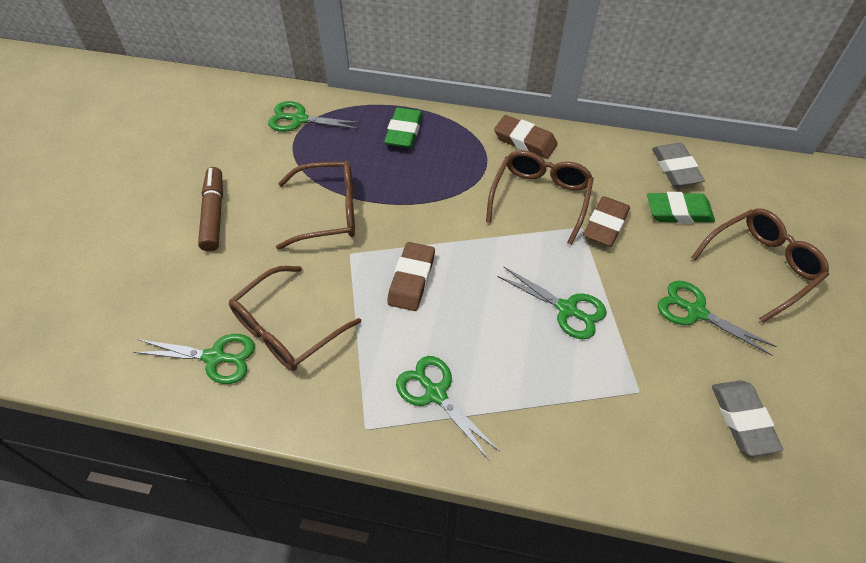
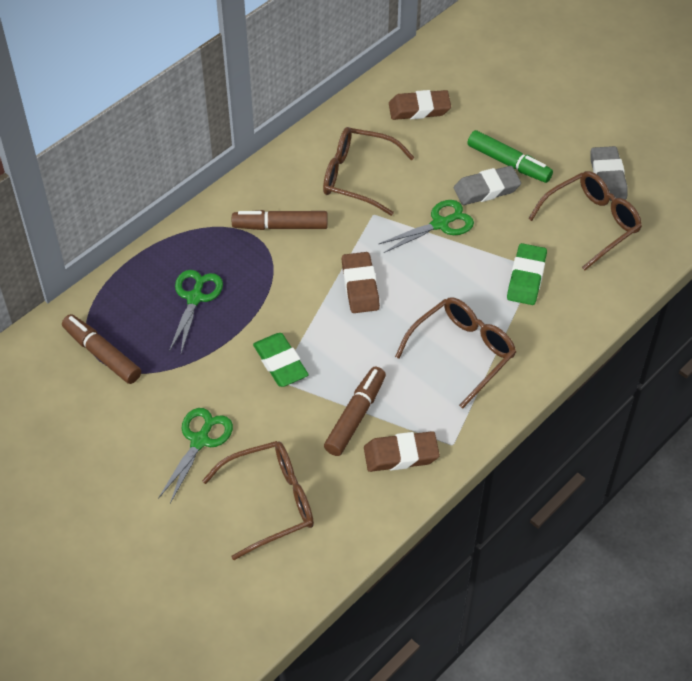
brown marker: [198,167,223,252] = 1 -> [62,314,141,384] [232,210,328,230] [324,367,386,456] = 3
green marker: none = 0 -> [467,130,553,183] = 1
green scissors: [134,334,255,384] [268,101,362,132] [396,356,500,460] [497,267,606,339] [658,281,777,356] = 5 -> [158,408,233,503] [169,270,223,353] [379,200,474,253] = 3

